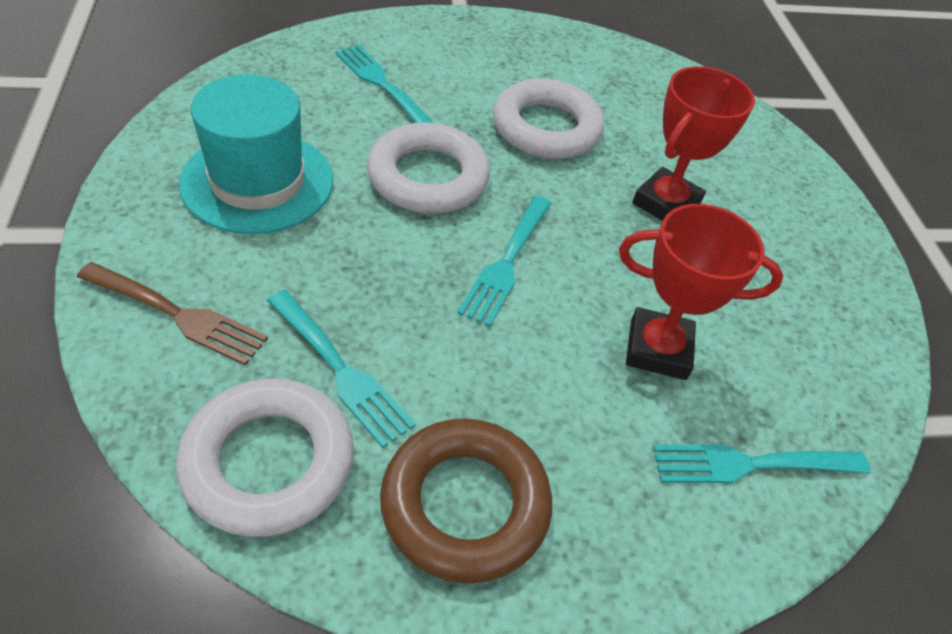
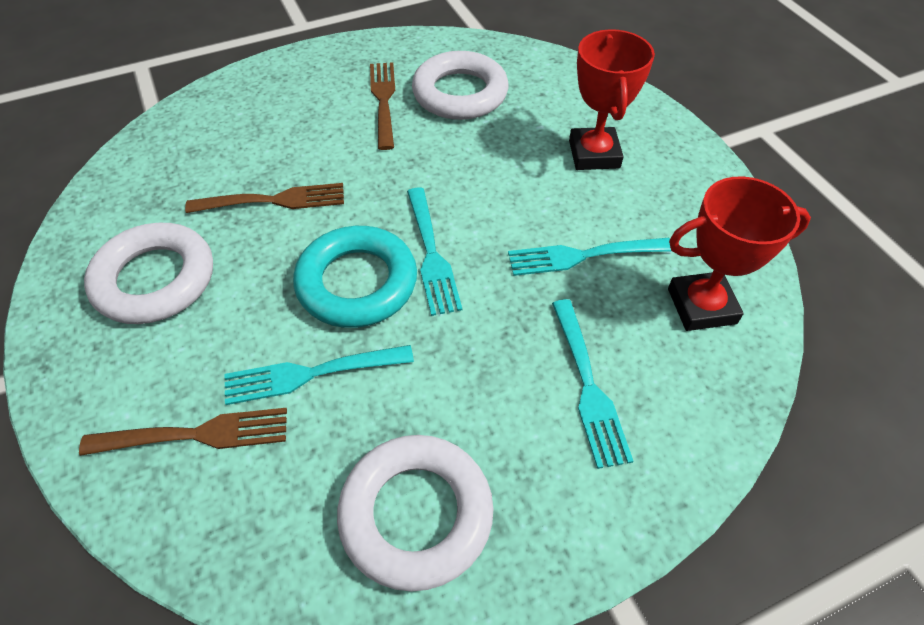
brown fork: [77,262,268,366] = 1 -> [79,408,287,456] [185,183,344,213] [370,62,395,150] = 3
brown ring: [380,418,552,583] = 1 -> none = 0
turquoise hat: [179,74,333,234] = 1 -> none = 0
turquoise ring: none = 0 -> [293,226,417,328] = 1

